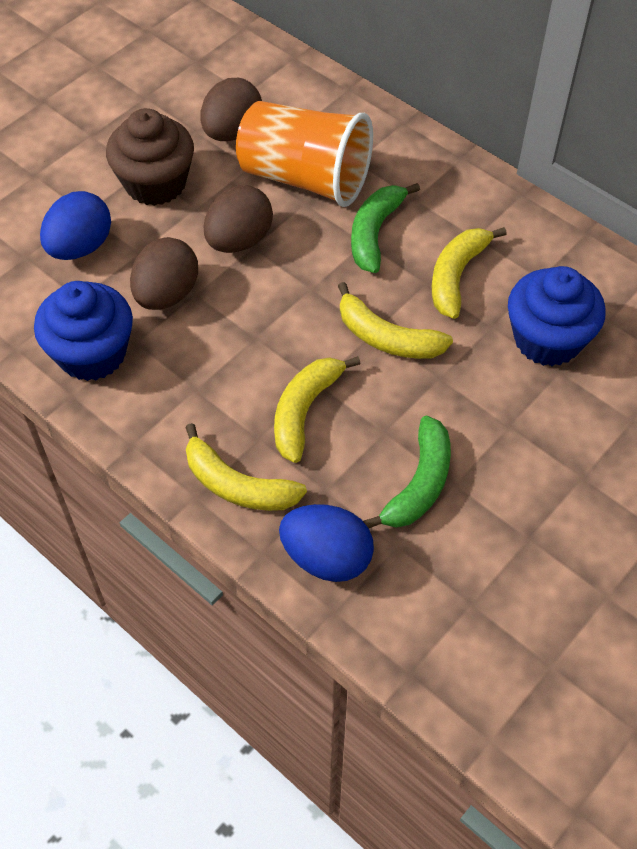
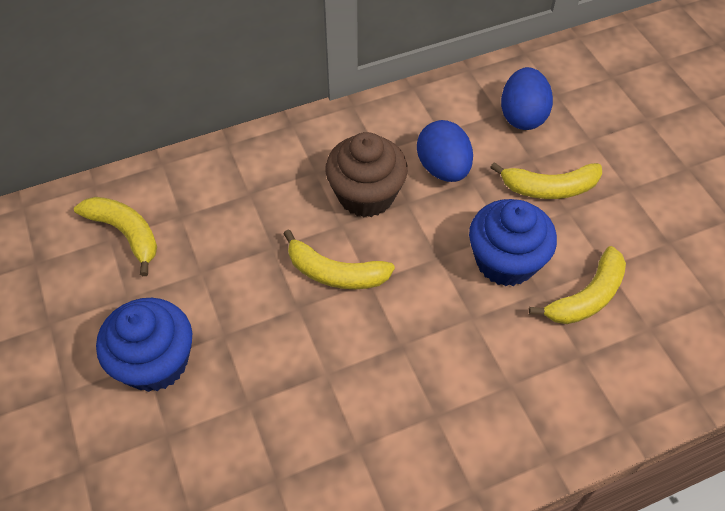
brown egg: [130,237,198,310] [200,78,262,141] [204,185,273,253] = 3 -> none = 0
green banana: [351,183,420,273] [363,416,451,528] = 2 -> none = 0
orange cup: [236,101,373,207] = 1 -> none = 0

